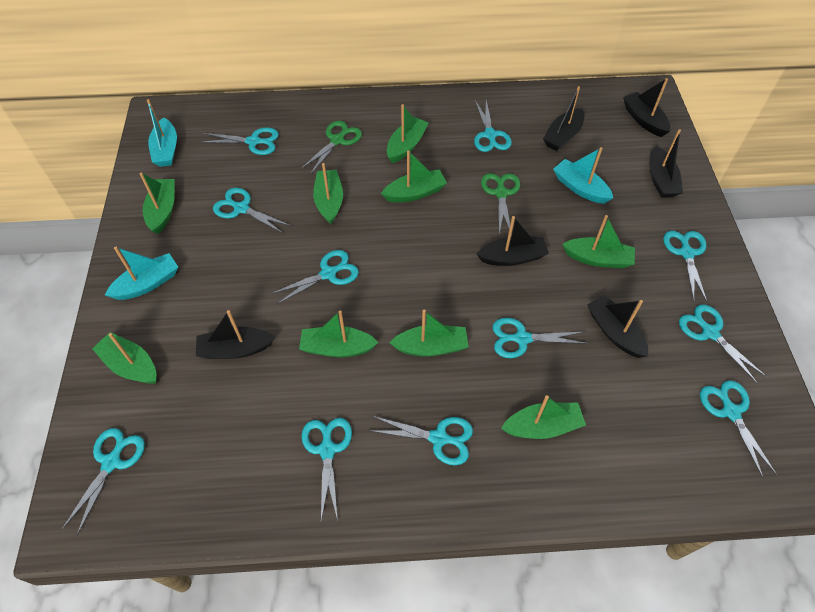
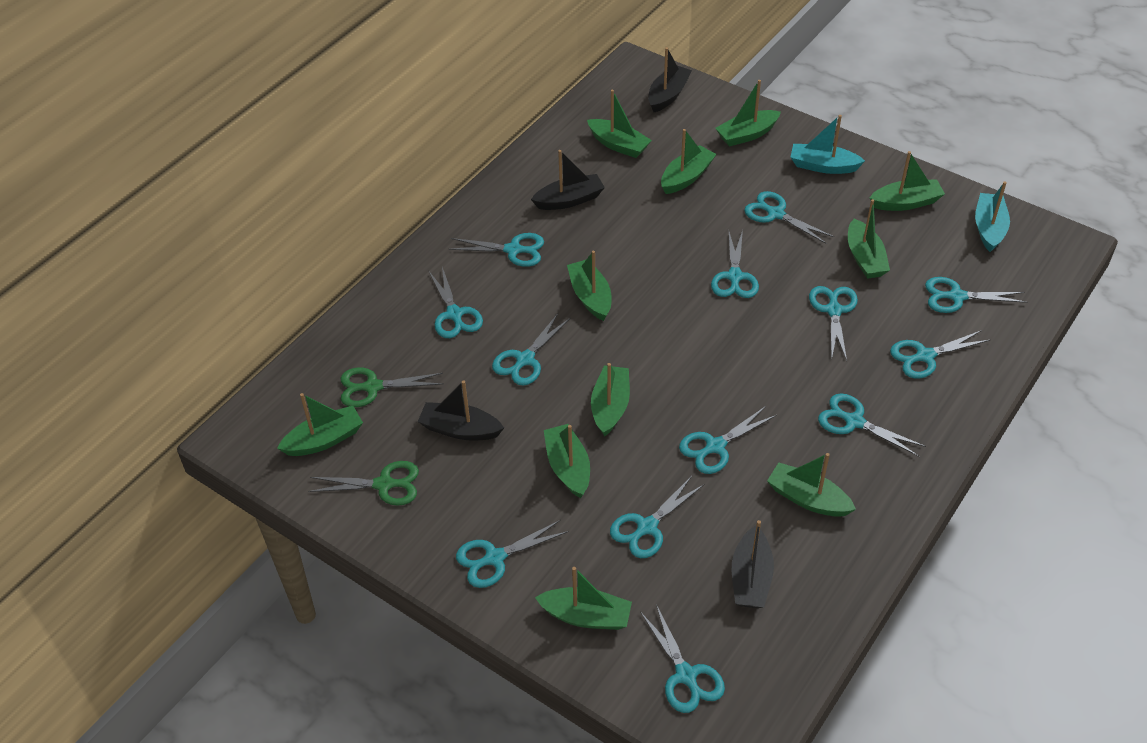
black boat: [196,310,275,359] [477,216,549,266] [543,86,584,151] [587,295,648,358] [623,78,670,137] [649,129,683,198] = 6 -> [418,381,504,441] [531,150,605,210] [648,47,692,112] [732,520,774,608] = 4
green boat: [92,332,156,384] [140,173,175,234] [299,310,379,358] [313,163,343,224] [381,150,447,202] [387,104,429,163] [389,310,468,357] [501,395,586,439] [563,215,635,268] = 9 -> [277,393,363,456] [535,567,632,630] [544,424,590,498] [567,251,611,321] [587,90,652,158] [591,363,630,436] [661,129,717,194] [715,80,781,147] [767,453,856,517] [848,199,890,279] [870,151,945,211] = 11
turquoise boat: [105,247,178,300] [147,99,177,167] [553,147,613,204] = 3 -> [790,115,865,174] [975,181,1010,252] = 2
turquoise scissors: [61,428,145,535] [201,127,279,155] [213,188,291,234] [271,250,359,305] [301,418,352,520] [372,416,473,465] [474,100,512,152] [492,318,588,358] [663,231,707,302] [679,304,767,384] [700,380,777,478] = 11 -> [428,267,483,338] [448,233,544,267] [456,520,569,588] [492,313,570,386] [610,476,704,558] [641,604,725,713] [679,406,777,474] [711,230,759,298] [744,191,834,244] [809,286,858,361] [818,394,926,457] [890,330,990,379] [925,277,1027,313] = 13

